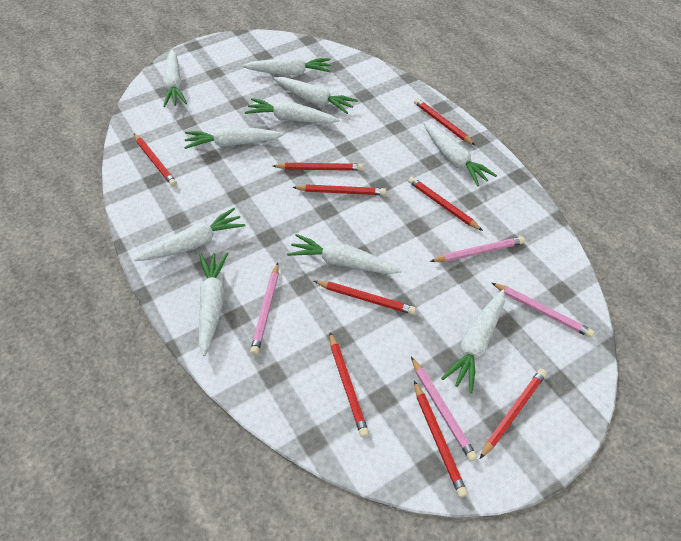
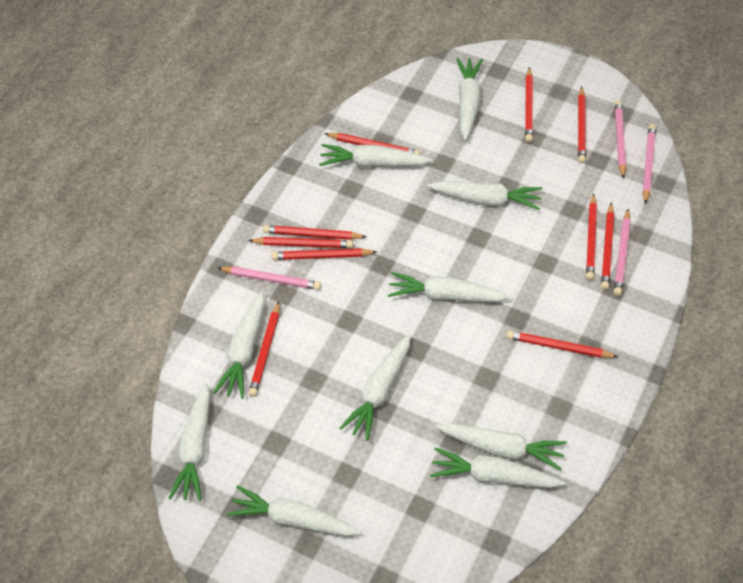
red pencil: [134,134,177,187] [273,163,363,171] [292,184,386,195] [314,281,416,315] [330,332,369,437] [408,177,483,231] [414,98,475,145] [414,381,467,497] [480,369,547,459] = 9 -> [248,237,353,248] [248,301,280,397] [263,225,367,240] [271,248,377,260] [324,133,420,155] [507,330,618,358] [525,67,533,142] [578,86,586,163] [586,193,597,280] [601,202,614,290] = 10

